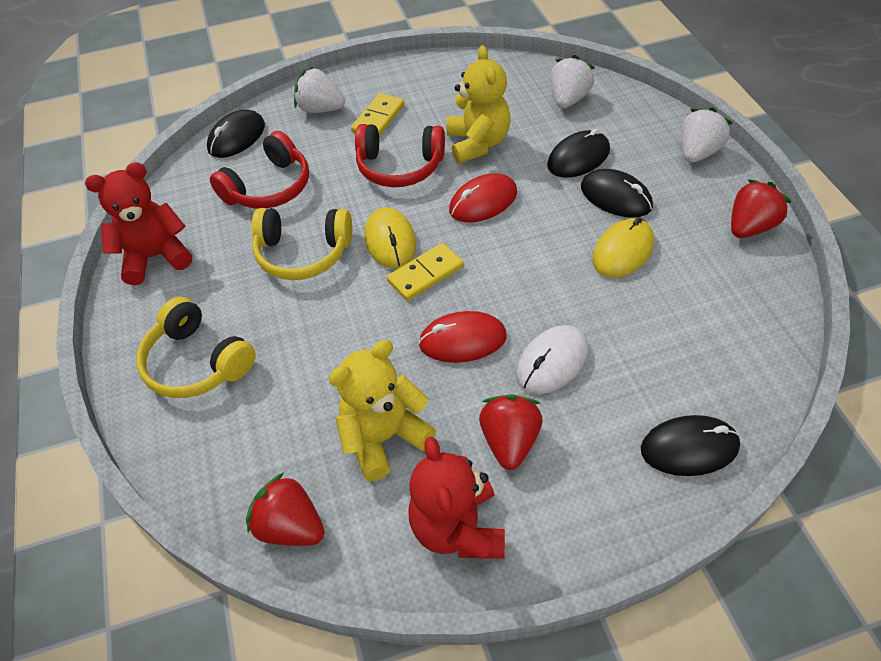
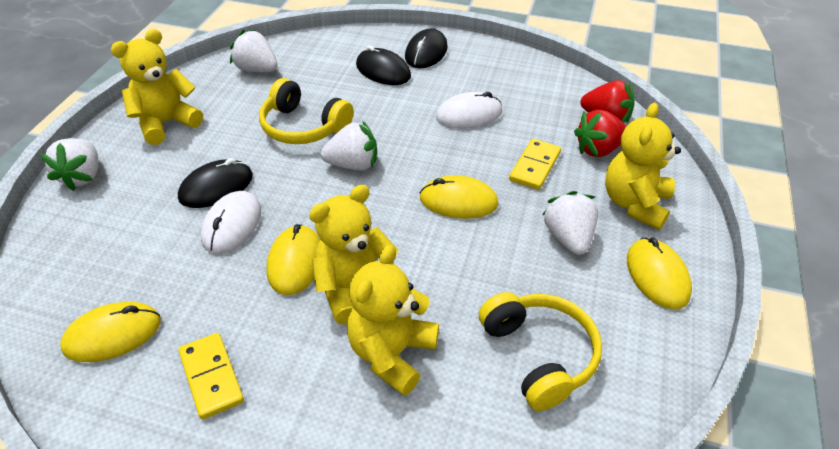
black mouse: [207,110,265,158] [547,129,610,178] [581,169,653,218] [641,415,740,476] = 4 -> [178,158,253,208] [356,45,411,85] [405,29,448,68] = 3
red headphones: [210,131,309,209] [355,124,445,187] = 2 -> none = 0
red mouse: [418,311,507,363] [449,173,517,222] = 2 -> none = 0
red strawberry: [246,472,325,546] [479,394,543,470] [731,179,791,238] = 3 -> [574,110,626,157] [580,80,635,124] = 2
red teddy bear: [85,162,192,285] [408,437,505,559] = 2 -> none = 0
white mouse: [516,325,588,394] = 1 -> [201,191,261,254] [436,92,502,129] = 2
white strawberry: [294,67,345,113] [550,55,595,108] [681,107,733,163] = 3 -> [40,138,99,191] [230,29,277,72] [321,121,377,170] [542,191,598,255] = 4
yellow mouse: [365,207,416,269] [592,217,654,278] = 2 -> [60,302,161,362] [267,224,320,295] [420,175,499,219] [627,238,692,309] = 4
yellow teddy bear: [329,340,436,481] [446,45,511,163] = 2 -> [111,29,203,145] [309,185,398,325] [347,244,439,396] [605,103,681,230] = 4

